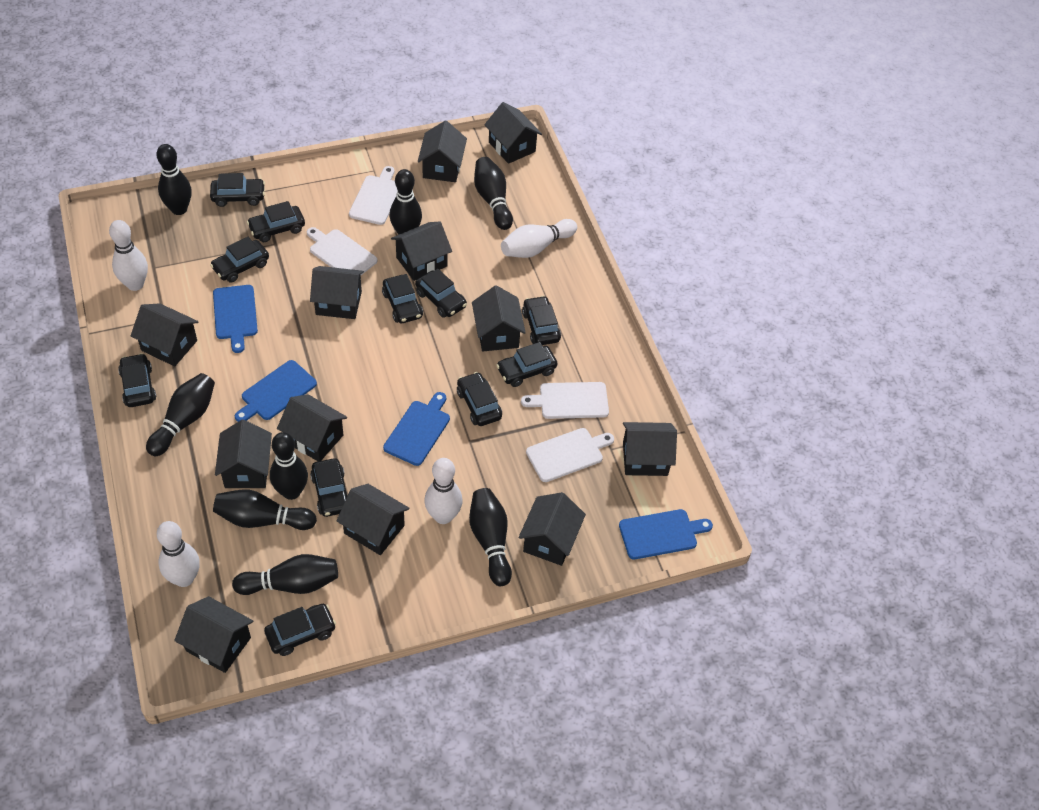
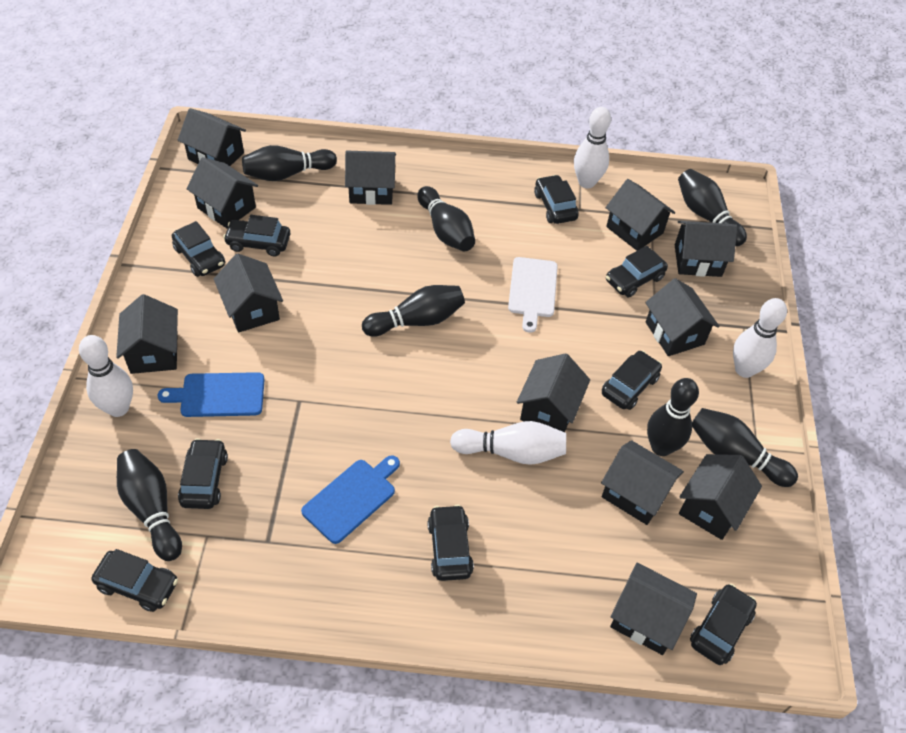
black bowling pin: [146,373,215,456] [157,144,192,215] [213,490,317,530] [232,554,338,595] [270,432,308,500] [389,169,422,235] [469,488,512,586] [474,157,513,230] = 8 -> [117,449,182,561] [242,145,337,181] [362,285,465,337] [417,186,475,251] [647,378,699,456] [678,169,747,246] [692,408,798,487] = 7
black car: [118,353,156,407] [210,173,265,207] [210,237,269,283] [247,201,305,242] [264,604,336,656] [310,458,348,517] [382,274,423,323] [415,269,467,318] [457,372,502,426] [496,342,558,387] [522,296,561,345] = 11 -> [91,549,178,612] [172,221,225,277] [178,438,228,509] [223,215,290,256] [427,504,474,581] [534,175,579,224] [602,351,662,410] [606,246,668,297] [690,584,757,665] = 9
blue cutting board: [213,285,258,353] [235,360,317,422] [383,392,450,466] [619,509,713,559] = 4 -> [158,372,265,417] [301,455,400,544] = 2
white cutting board: [307,227,378,275] [349,166,397,225] [521,382,609,419] [526,428,614,482] = 4 -> [508,257,558,333] = 1

